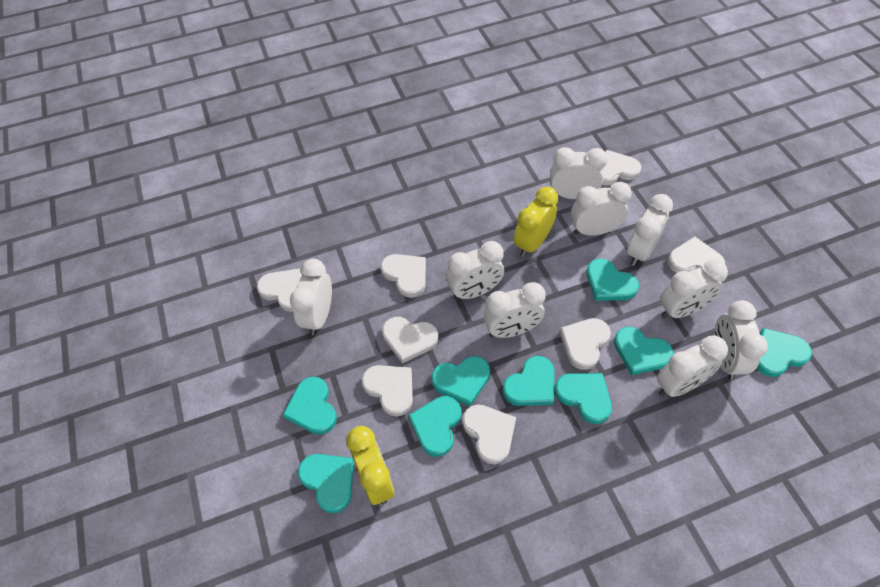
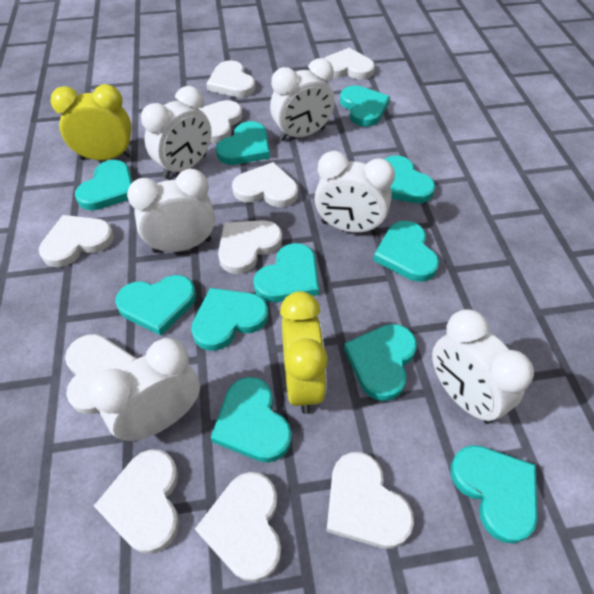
turquoise heart: [283,377,337,435] [298,454,353,513] [408,396,461,457] [432,356,490,406] [503,356,555,406] [555,373,612,424] [586,258,639,301] [614,327,674,375] [756,328,812,377] = 9 -> [75,160,132,210] [115,275,196,336] [191,288,268,351] [211,377,292,463] [216,121,270,165] [254,243,319,302] [340,85,390,127] [344,324,417,401] [373,221,439,282] [385,156,435,203] [450,445,537,544] = 11
white clock: [290,259,332,335] [446,241,504,300] [483,282,546,338] [550,147,608,199] [571,182,632,236] [627,194,673,266] [657,336,728,397] [660,259,728,319] [714,300,768,380] = 9 -> [89,338,200,441] [127,169,215,253] [141,86,211,179] [270,58,335,141] [315,151,395,234] [432,309,534,424] = 6
white heart: [257,268,302,312] [362,365,413,417] [381,254,426,298] [382,317,438,363] [463,405,516,464] [559,318,611,370] [602,150,642,185] [668,237,725,273] = 8 -> [39,215,114,267] [65,334,137,414] [94,450,179,554] [195,472,281,582] [198,100,243,143] [206,60,256,97] [218,220,282,274] [232,162,298,207] [324,48,375,79] [326,452,414,549] = 10

